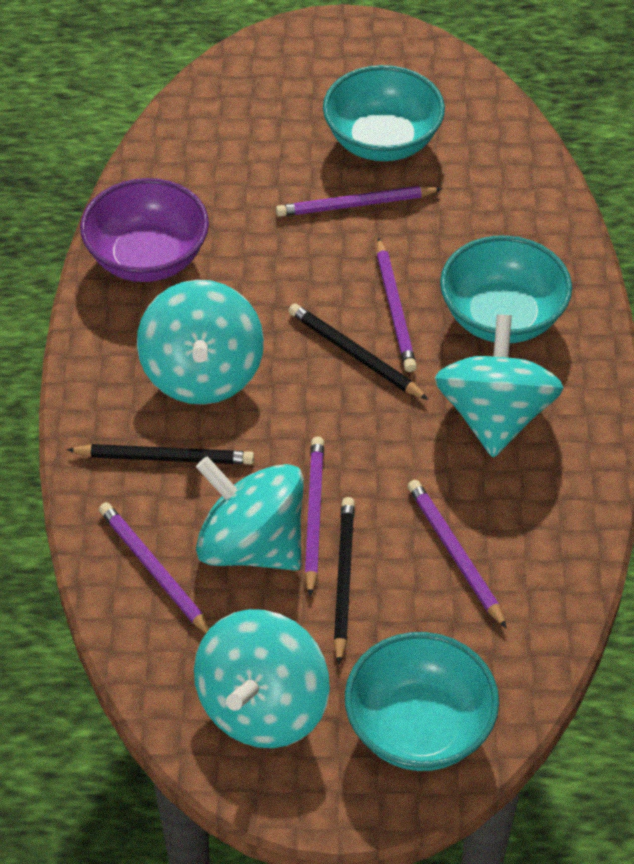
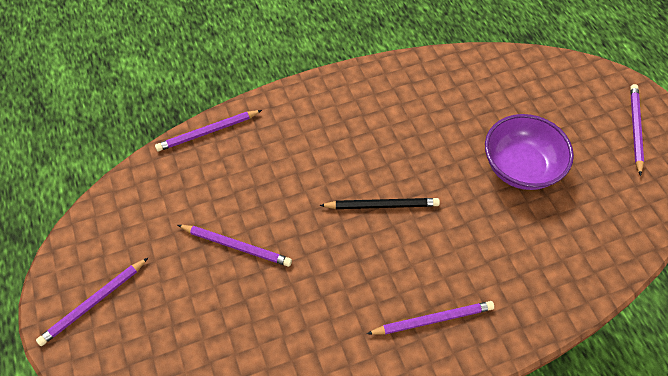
black pencil: [66,444,254,464] [289,303,429,400] [333,497,355,665] = 3 -> [319,198,440,209] = 1
turquoise bowl: [323,65,445,161] [345,632,499,771] [440,235,572,343] = 3 -> none = 0
turquoise spinning top: [137,280,264,405] [194,609,330,748] [196,457,304,571] [435,314,564,457] = 4 -> none = 0

